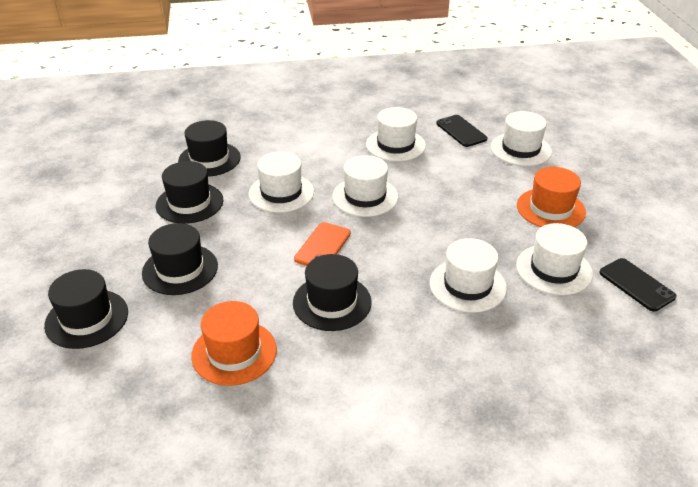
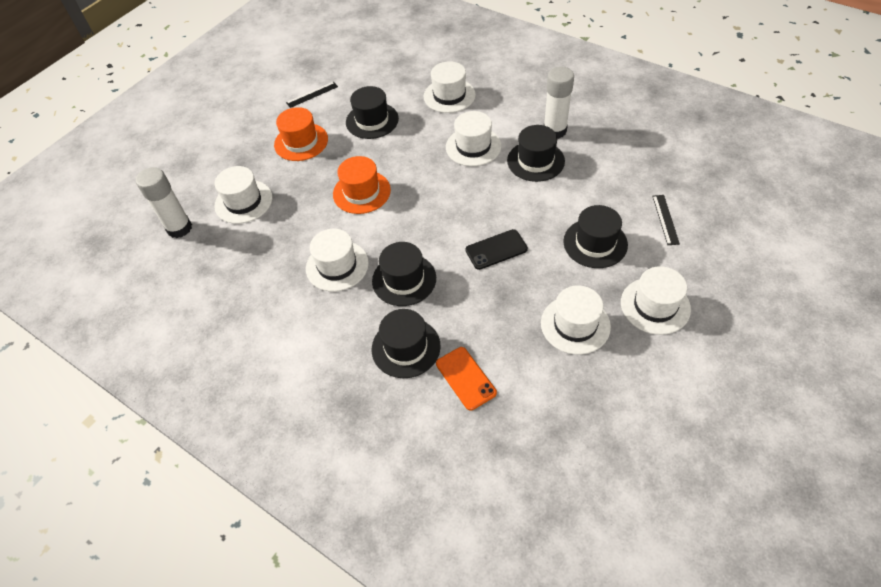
black phone: [436,115,487,147] [599,258,677,311] = 2 -> [465,229,528,270] = 1
black ruler: none = 0 -> [286,82,338,108] [652,195,680,245] = 2
white glue stick: none = 0 -> [136,167,192,238] [544,67,574,139] = 2

